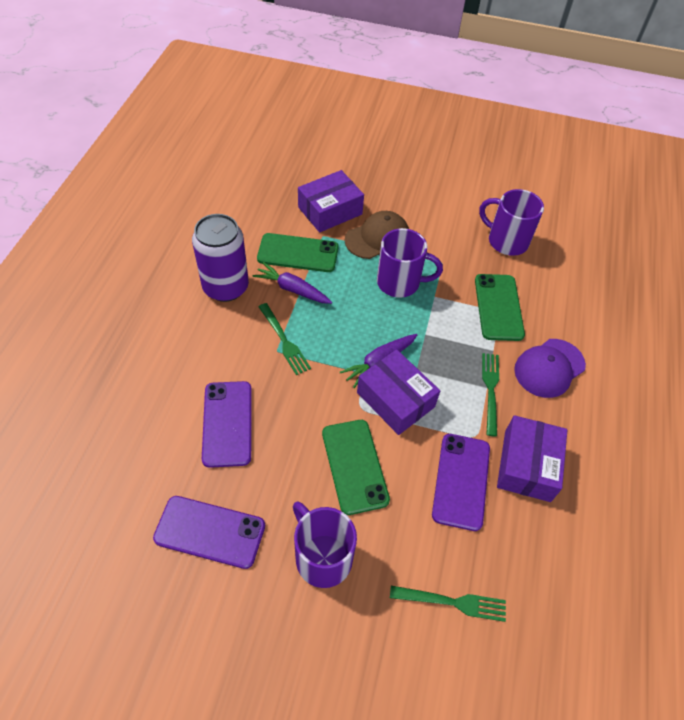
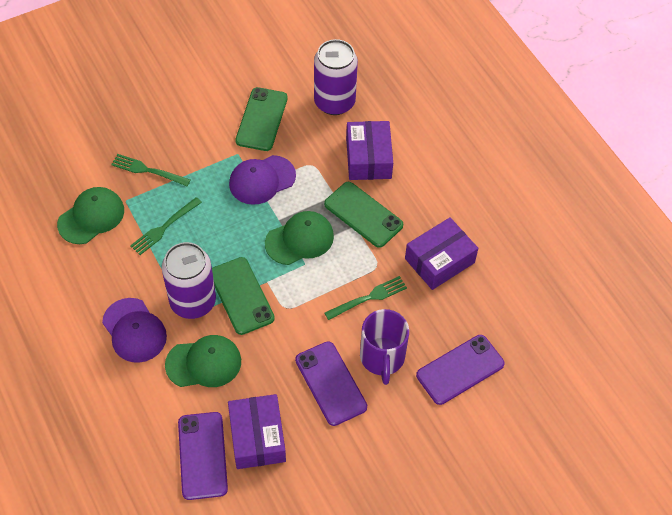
brown cap: [345,211,409,259] = 1 -> none = 0
green cap: none = 0 -> [57,187,124,244] [165,335,241,387] [265,211,334,265] = 3
purple can: [192,214,249,302] = 1 -> [162,242,216,319] [314,39,358,115] = 2
purple cap: [514,339,586,398] = 1 -> [102,298,167,363] [229,155,296,205] = 2
purple carrot: [252,262,332,304] [340,334,417,388] = 2 -> none = 0
purple mug: [293,501,357,588] [377,228,443,298] [479,189,544,256] = 3 -> [360,309,409,385] = 1

